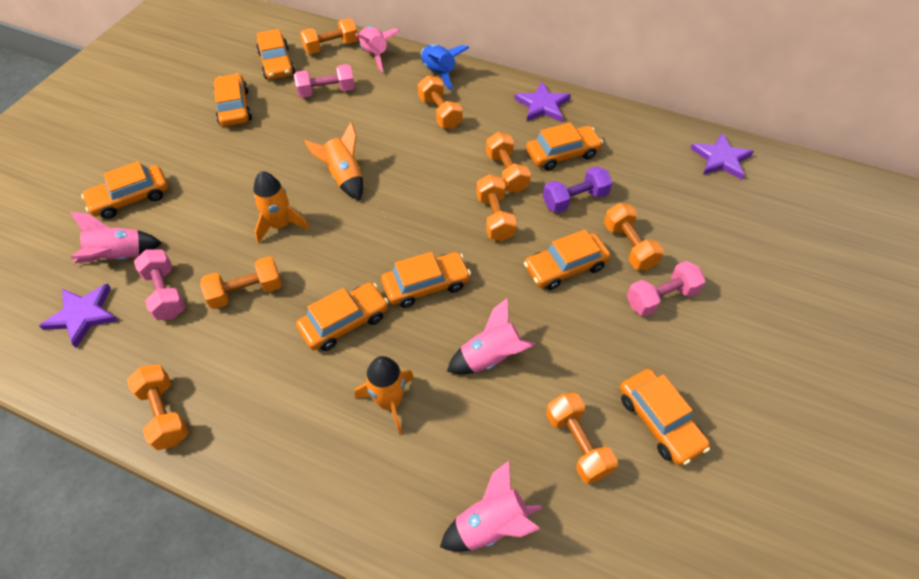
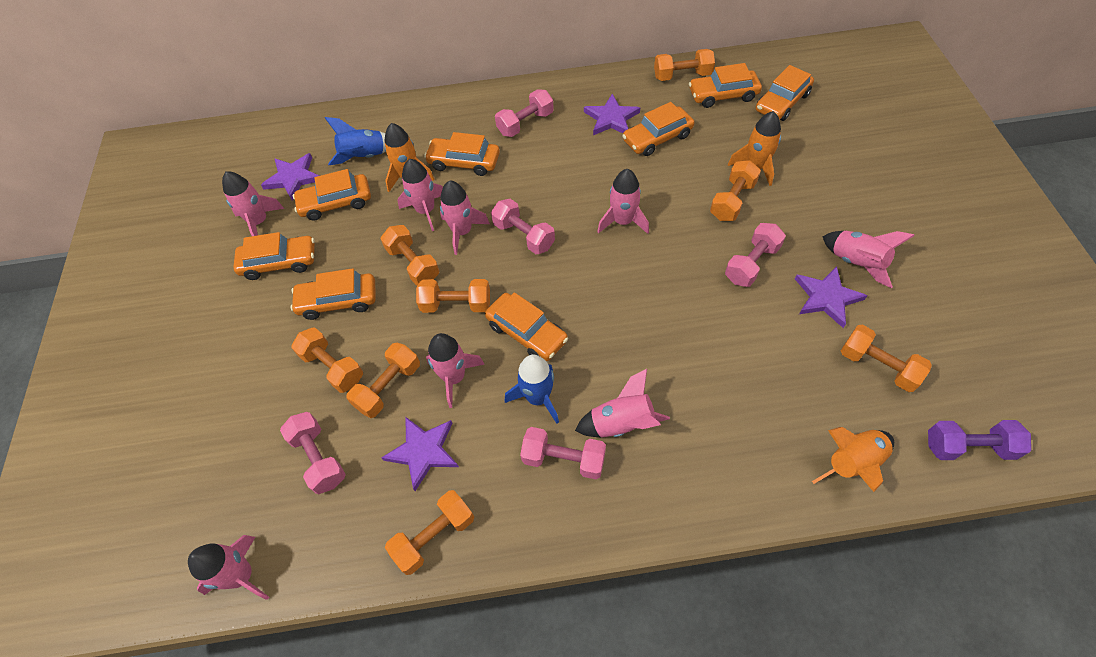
blue rocket: [421,44,469,90] = 1 -> [325,117,386,165] [505,355,559,424] = 2
pink dumbbell: [134,249,185,320] [294,64,355,98] [627,261,705,317] = 3 -> [280,412,346,494] [491,199,555,254] [495,90,554,137] [520,427,606,479] [725,223,786,287] = 5
pink rocket: [70,212,162,263] [355,26,400,72] [440,461,542,552] [447,298,536,374] = 4 -> [188,535,269,600] [222,171,284,236] [397,159,443,231] [426,333,484,408] [440,181,490,255] [575,369,670,438] [597,169,649,234] [823,231,915,288] = 8
purple star: [39,283,118,348] [514,82,571,122] [690,133,754,180] = 3 -> [261,153,319,201] [381,416,459,491] [584,94,640,135] [795,266,868,328] = 4

